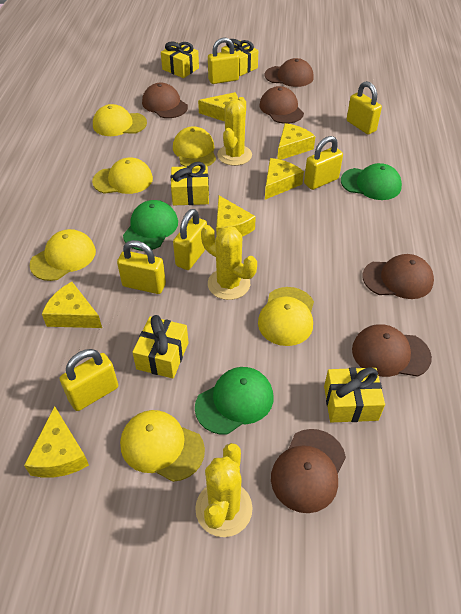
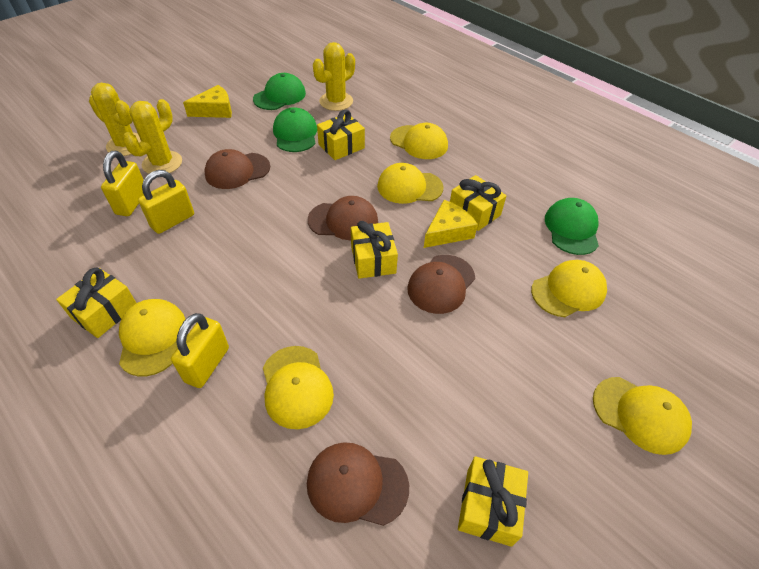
brown cap: [142,83,188,118] [259,86,304,124] [265,58,314,87] [271,429,346,513] [352,324,432,377] [362,254,434,299] = 6 -> [204,149,270,189] [307,442,409,526] [308,196,378,240] [407,255,475,314] = 4
yellow cheese: [24,406,89,478] [42,282,102,328] [198,92,238,122] [216,196,256,237] [265,158,304,199] [277,123,316,160] = 6 -> [183,85,232,118] [424,200,478,248] = 2
yellow padlock: [60,349,118,411] [117,240,166,294] [173,209,207,270] [208,37,239,84] [304,136,343,190] [347,81,382,134] = 6 -> [101,151,144,216] [138,170,194,234] [171,313,229,388] = 3

